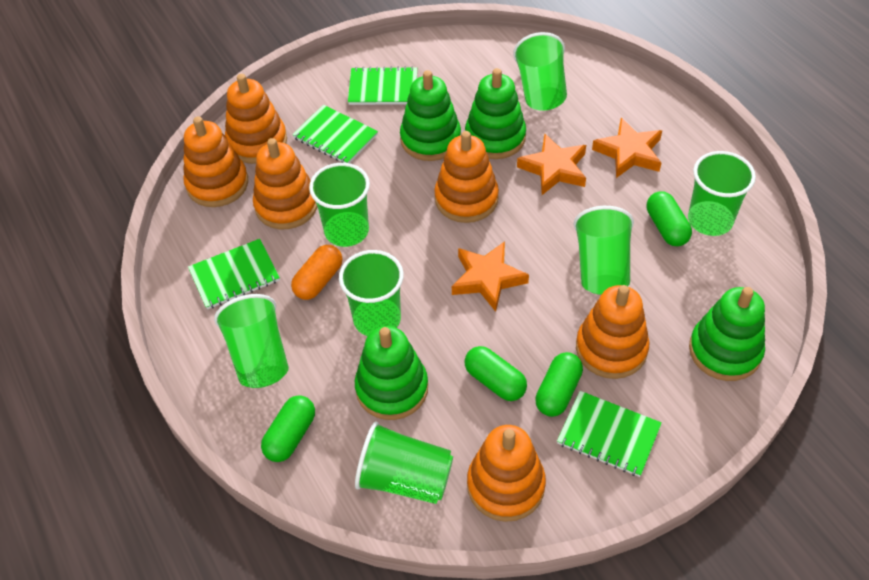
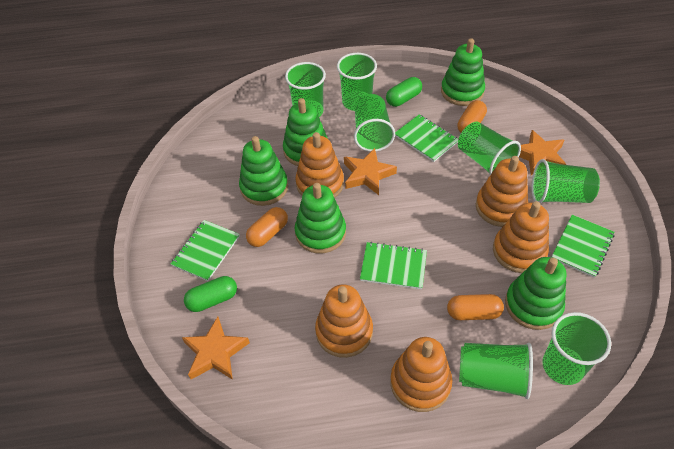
green capsule: [261,395,315,462] [465,346,527,401] [535,352,583,417] [647,191,692,246] = 4 -> [184,276,237,312] [386,77,422,107] = 2
green stacking toy: [355,326,428,420] [400,70,461,161] [465,68,526,159] [689,287,765,381] = 4 -> [239,136,288,206] [283,98,328,166] [295,183,346,254] [441,38,485,106] [505,257,566,330] = 5
orange capsule: [291,245,342,300] = 1 -> [246,207,288,247] [447,294,504,320] [457,100,487,133] = 3
orange stacking toy: [183,117,248,207] [225,74,287,164] [253,138,317,229] [434,131,499,223] [467,425,546,522] [576,285,650,379] = 6 -> [295,132,344,198] [315,284,373,358] [390,337,452,412] [476,156,528,227] [493,201,549,273] = 5

